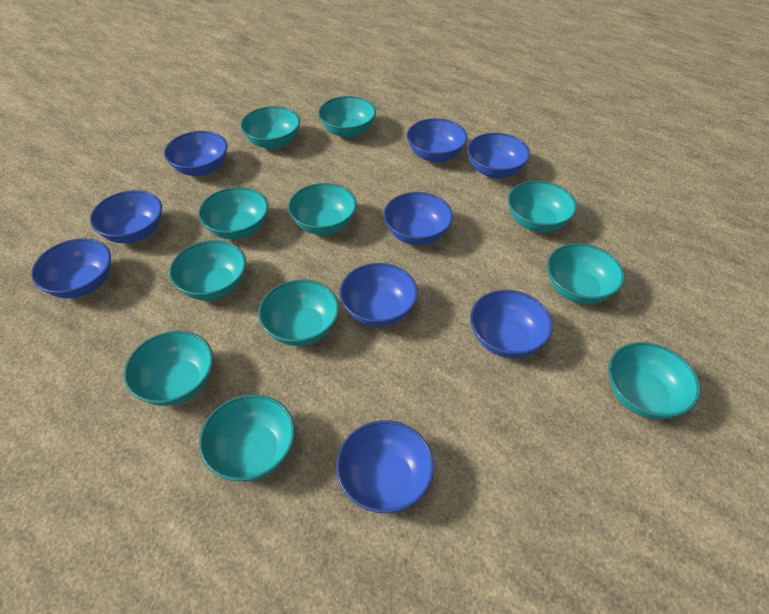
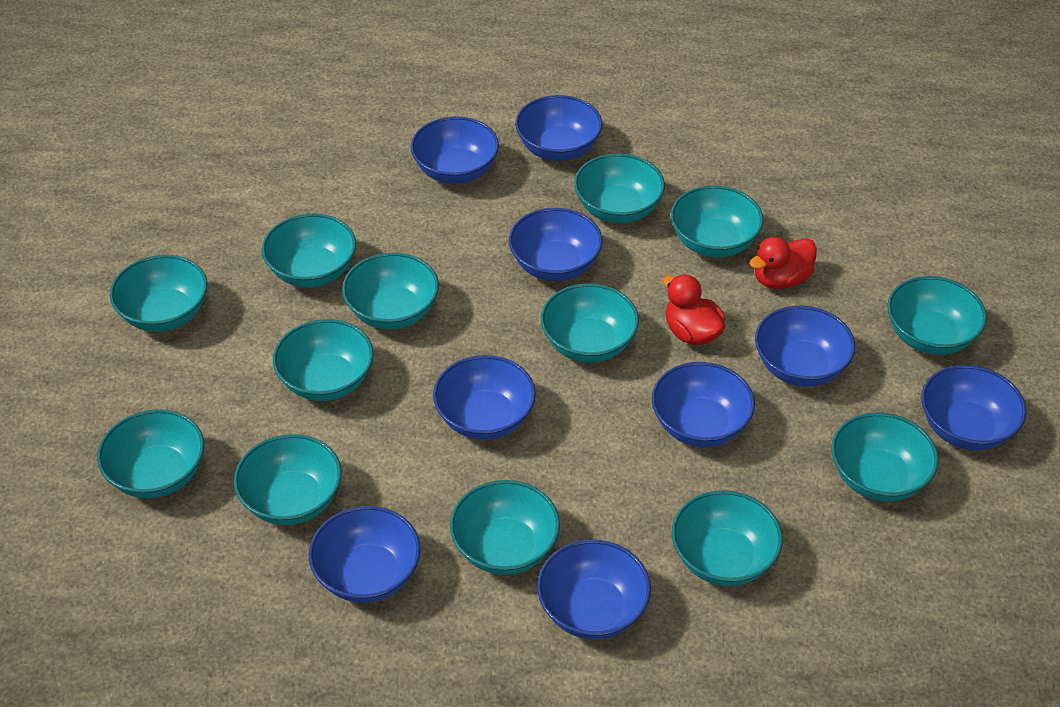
red duck: none = 0 -> [663,274,725,345] [750,237,817,289] = 2
turquoise bowl: [124,331,213,406] [169,240,246,301] [199,187,268,239] [199,394,295,482] [241,106,300,149] [258,280,339,346] [288,183,357,235] [318,96,376,138] [508,181,577,232] [547,243,625,304] [608,342,701,419] = 11 -> [97,409,204,498] [110,255,208,332] [234,434,342,525] [262,214,356,288] [273,319,373,401] [342,253,439,329] [450,480,560,575] [541,283,639,363] [574,153,665,223] [671,185,764,257] [672,490,783,586] [831,412,939,502] [887,276,987,355] = 13

